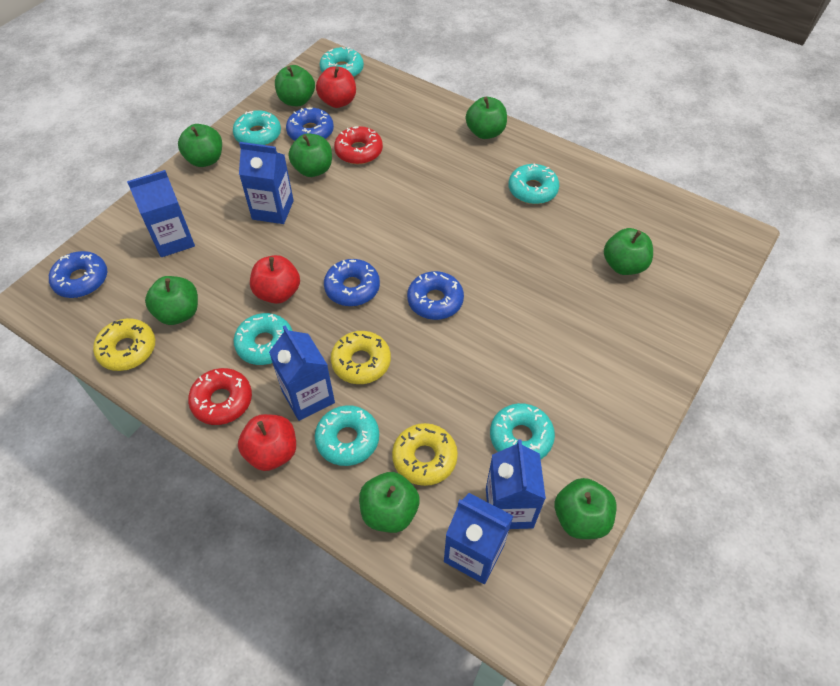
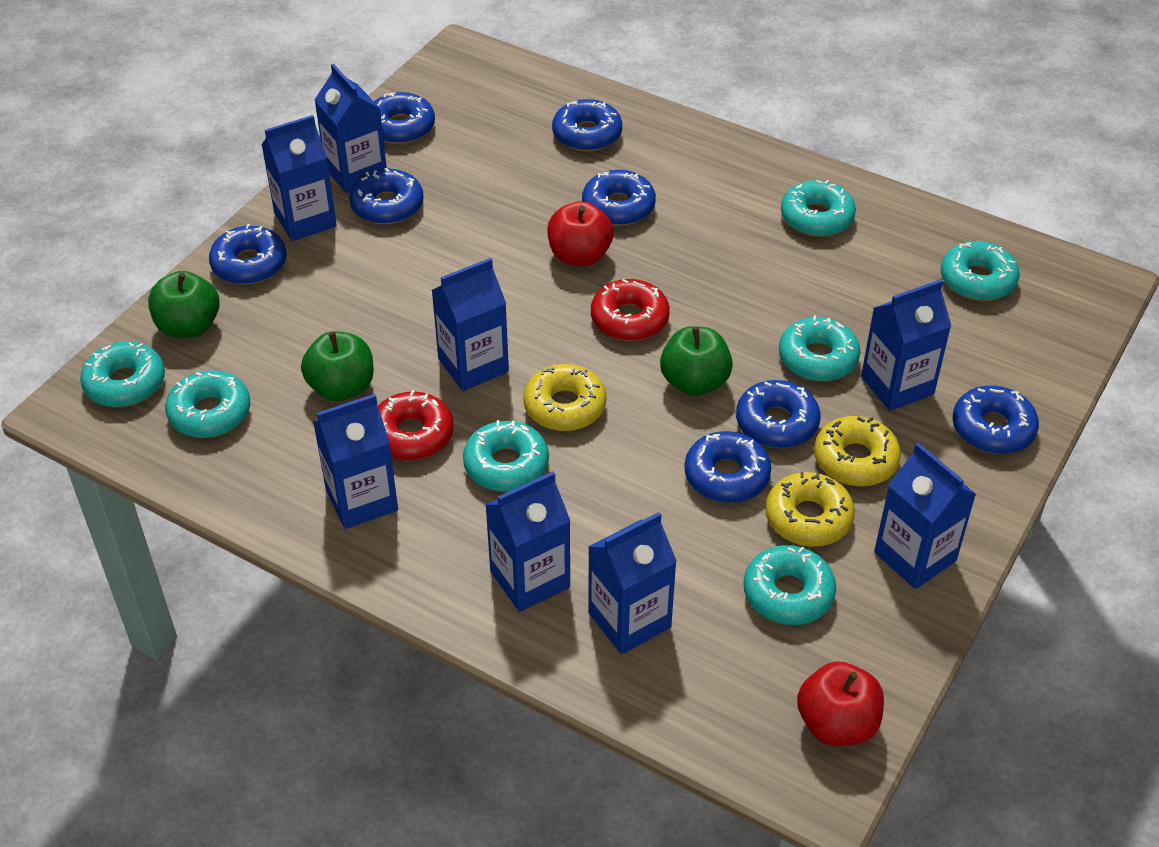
blue carton: [127,170,195,257] [239,142,294,224] [269,325,335,421] [444,493,514,584] [486,440,546,529] = 5 -> [261,115,337,241] [313,394,398,529] [315,64,387,193] [432,258,509,391] [485,471,570,612] [588,512,677,654] [861,279,951,411] [874,443,976,589] = 8
blue donut: [49,251,107,298] [286,107,334,141] [324,259,380,306] [407,271,464,320] = 4 -> [209,224,287,285] [349,168,423,224] [374,92,435,144] [552,99,622,151] [582,170,656,226] [684,431,771,503] [736,380,820,448] [953,386,1039,454] = 8
green apple: [145,276,198,325] [178,124,222,167] [275,65,315,106] [288,133,332,177] [359,472,420,533] [466,97,507,139] [555,478,616,539] [604,228,653,275] = 8 -> [148,271,220,338] [301,331,374,401] [660,326,733,396] = 3
red apple: [238,414,296,471] [250,255,300,304] [316,66,356,108] = 3 -> [547,201,614,266] [797,661,884,746] = 2
turquoise donut: [233,110,281,145] [233,313,292,365] [315,405,379,466] [320,47,364,77] [490,403,555,459] [508,163,560,204] = 6 -> [80,342,165,407] [165,370,250,438] [463,420,549,492] [743,545,836,625] [779,316,861,381] [781,180,856,237] [941,241,1019,301] = 7

